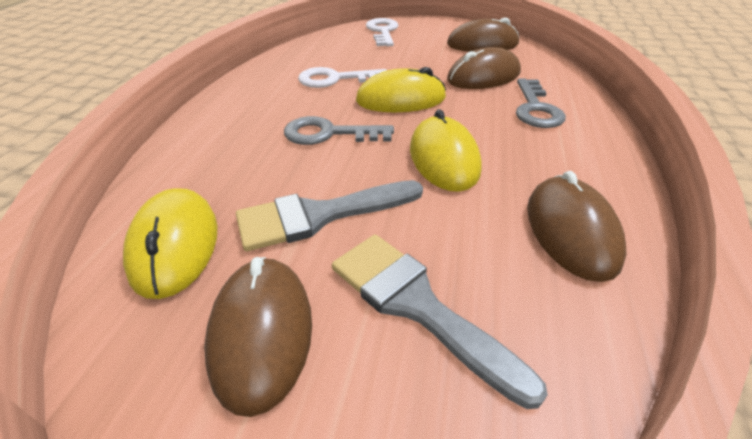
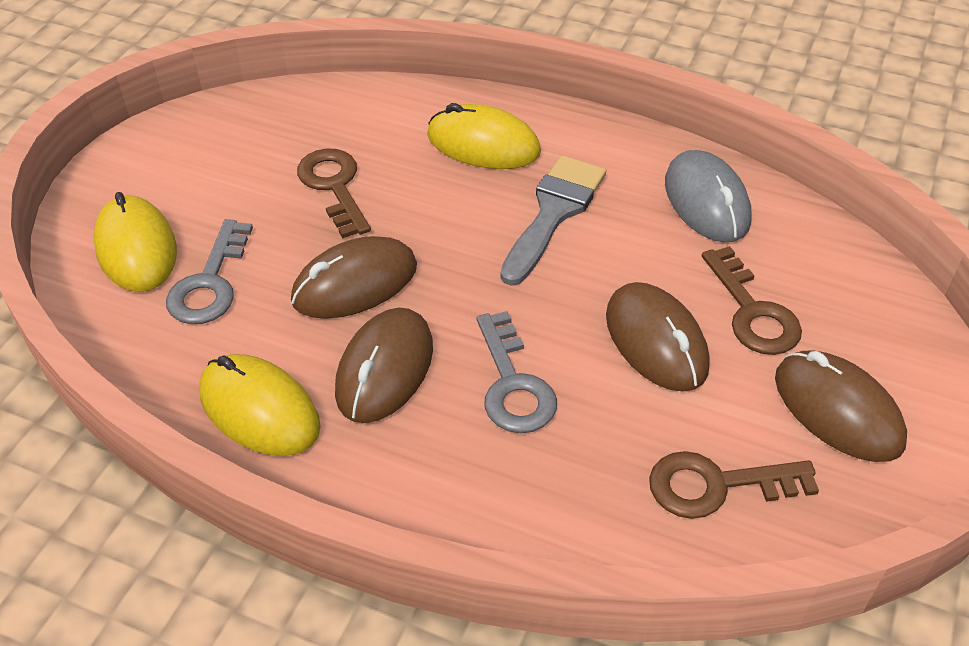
brown key: none = 0 -> [297,149,371,238] [649,451,819,519] [702,246,802,355] = 3
grey brush: [236,180,423,251] [332,235,548,409] = 2 -> [500,155,606,286] = 1
grey mouse: none = 0 -> [665,150,752,242] = 1
white key: [298,67,387,88] [366,18,398,46] = 2 -> none = 0

